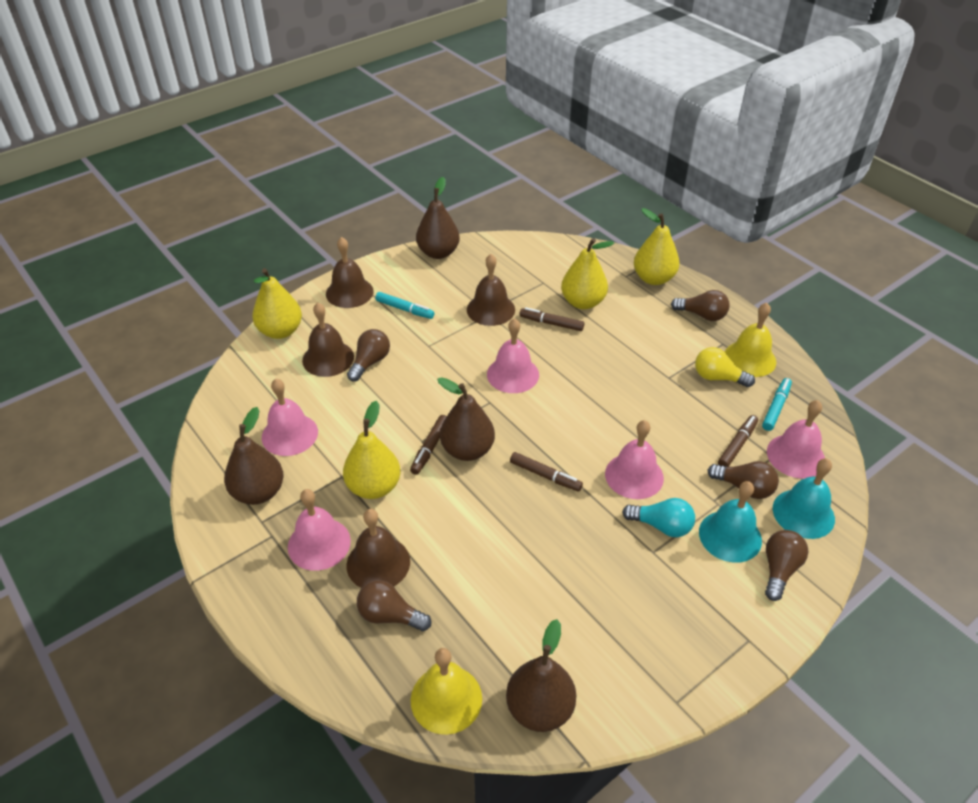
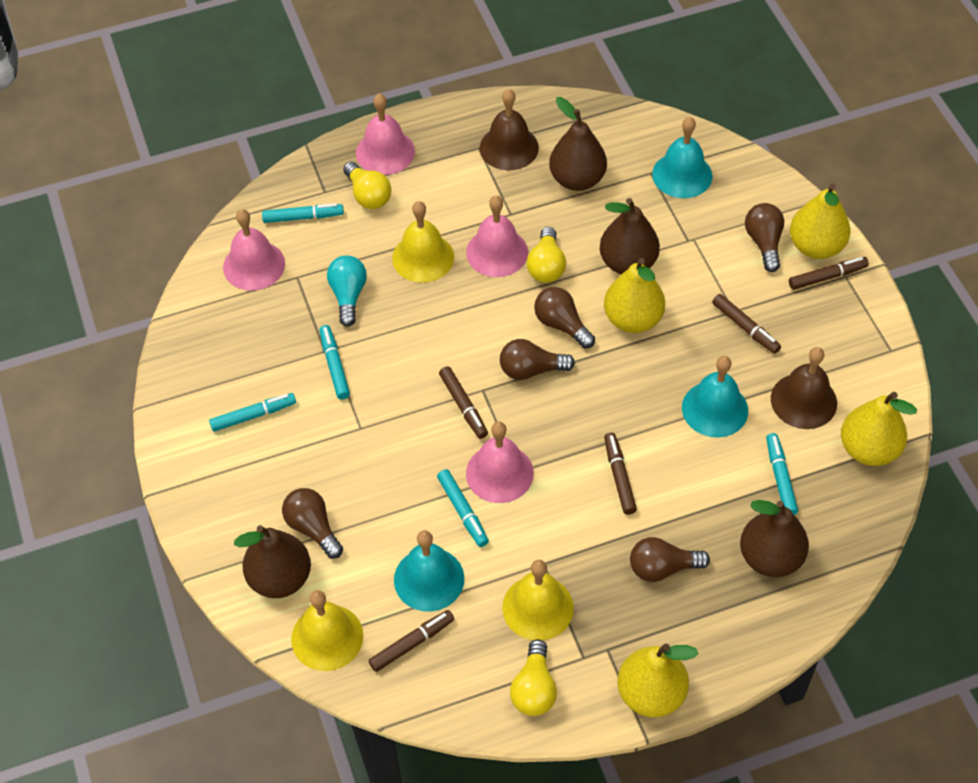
brown bell: [302,303,354,377] [326,237,374,308] [347,509,410,588] [467,254,515,326] = 4 -> [480,89,539,170] [771,347,837,429] = 2
brown marker: [410,415,447,475] [510,452,583,491] [519,307,584,331] [718,415,758,467] = 4 -> [369,610,454,672] [439,366,488,439] [604,433,637,515] [712,294,781,354] [789,257,869,290] = 5
pink bell: [262,379,318,456] [288,489,351,571] [487,318,539,393] [605,420,664,499] [767,400,825,479] = 5 -> [223,209,285,291] [356,94,415,175] [466,196,528,277] [466,422,534,503] = 4
turquoise bell: [699,481,762,563] [773,458,835,539] = 2 -> [394,530,464,612] [652,117,712,198] [682,356,748,438] = 3
turquoise marker: [375,292,434,319] [762,378,792,431] = 2 -> [209,393,296,432] [262,203,344,223] [319,325,350,399] [437,469,489,547] [766,433,798,515] = 5
yellow bell: [411,648,482,735] [725,303,776,377] = 2 -> [291,590,363,671] [392,201,454,283] [502,560,574,640] = 3
yellow light bulb: [695,347,755,387] = 1 -> [343,162,391,209] [510,639,557,716] [527,227,566,283] = 3

